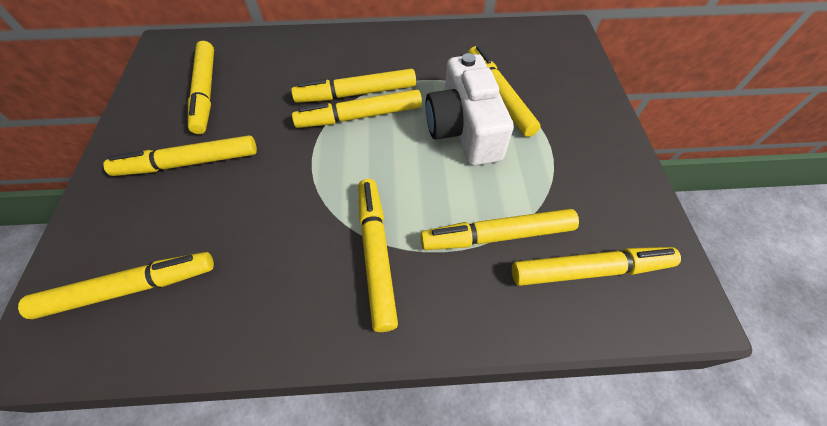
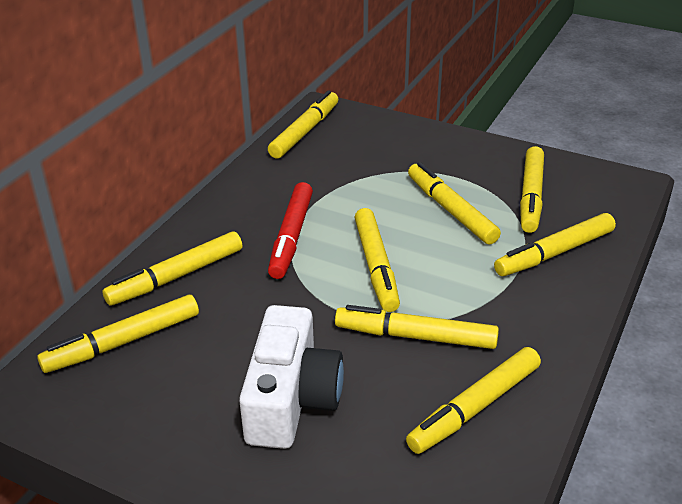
red marker: none = 0 -> [268,182,313,279] = 1

